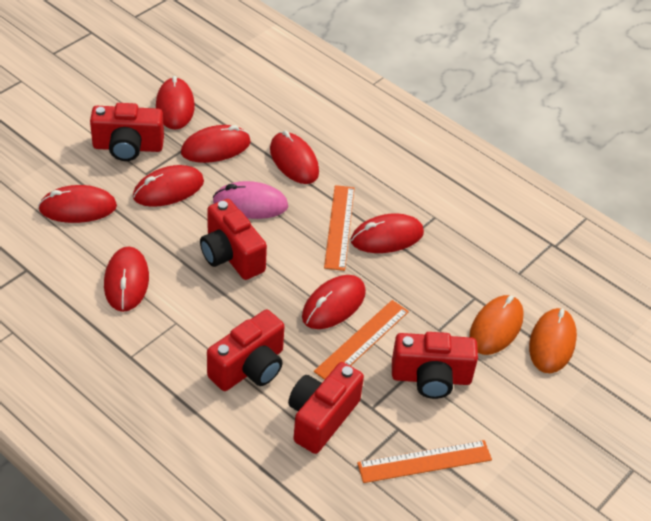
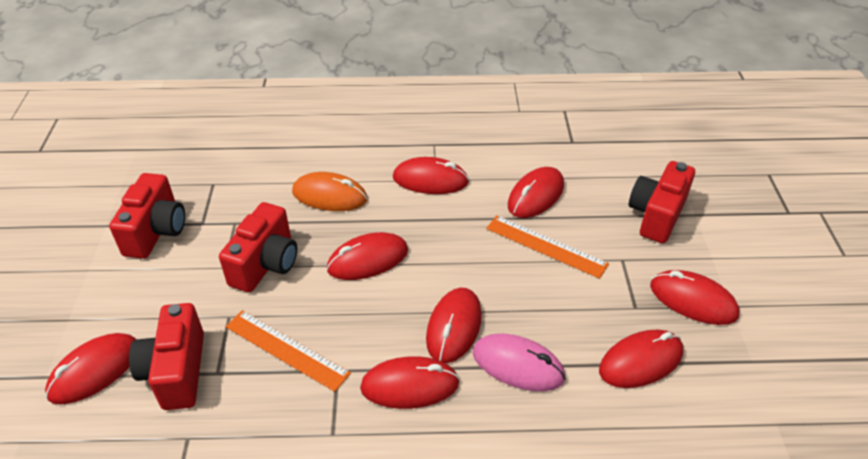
orange mouse: [469,295,524,355] [529,308,577,373] = 2 -> [292,172,367,211] = 1
orange ruler: [314,300,409,380] [324,185,354,271] [357,440,492,483] = 3 -> [225,310,351,392] [486,215,609,279] = 2
red camera: [90,103,164,161] [200,199,267,280] [207,310,285,391] [288,362,364,454] [392,332,478,399] = 5 -> [109,173,185,259] [129,303,204,410] [219,202,297,293] [629,161,695,243] = 4

